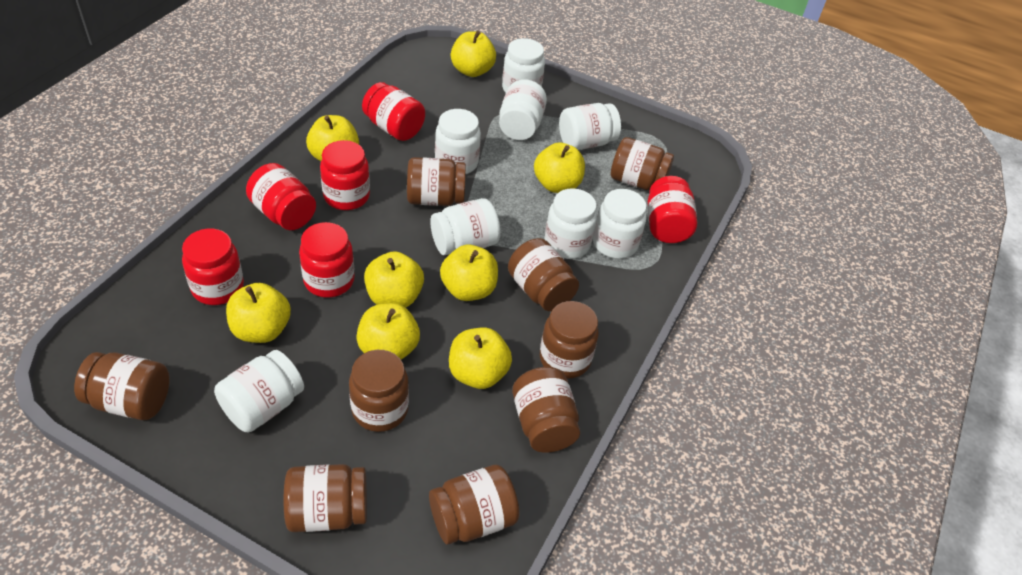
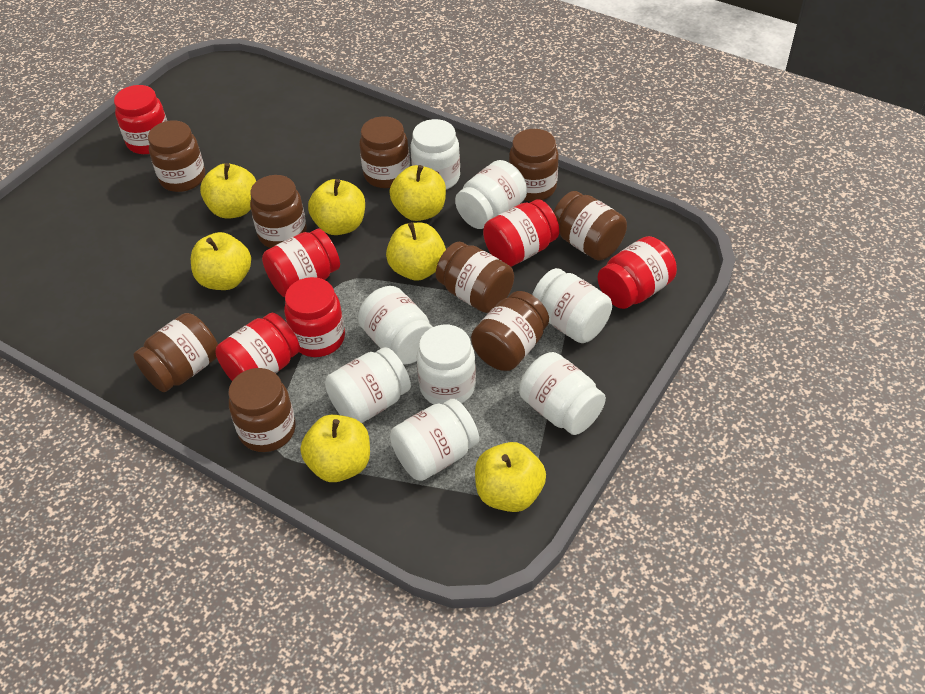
yellow apple: [226,283,291,343] [306,115,359,161] [356,303,420,360] [364,251,424,307] [440,245,498,301] [449,327,512,389] [451,30,496,77] [534,142,585,193] = 8 -> [191,232,251,290] [200,163,256,219] [300,415,370,482] [308,179,365,235] [386,222,446,281] [390,165,446,221] [475,442,546,512] = 7

